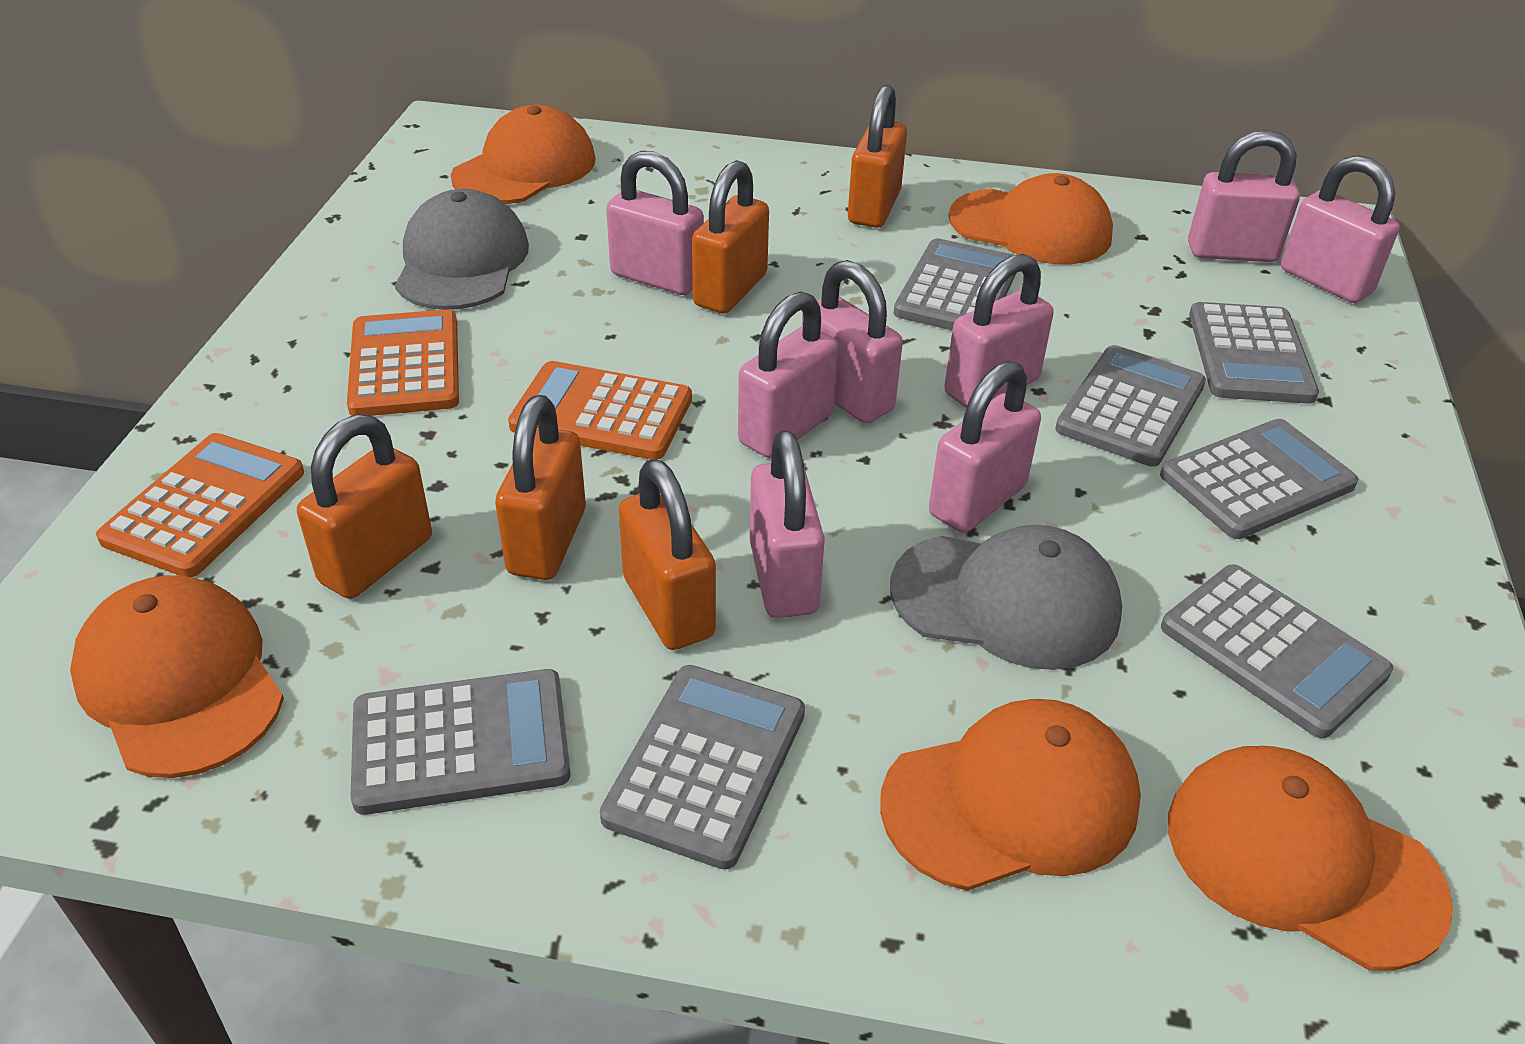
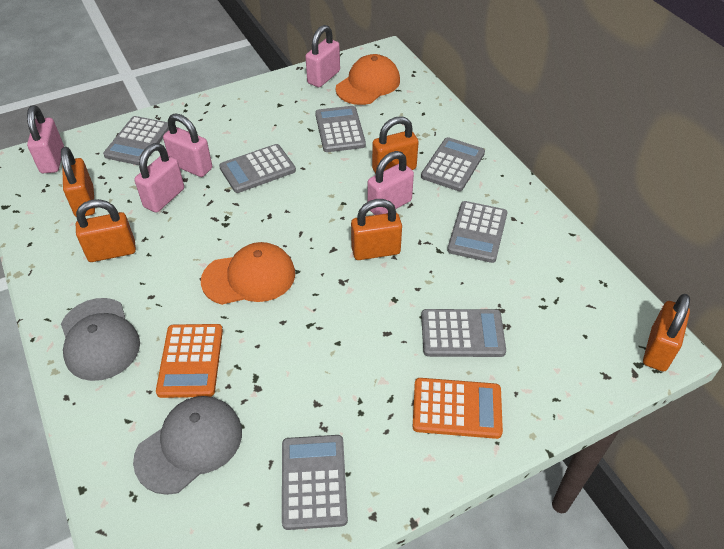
orange calculator: [96,433,304,577] [347,309,459,416] [508,361,692,460] = 3 -> [156,324,223,398] [413,378,503,439] = 2
orange cap: [70,575,284,778] [451,105,596,204] [880,699,1141,891] [948,173,1113,264] [1168,746,1453,970] = 5 -> [201,242,295,305] [336,54,400,105] = 2
pink padlock: [606,151,704,295] [738,291,838,458] [749,430,825,618] [802,260,903,423] [929,361,1041,533] [944,254,1054,408] [1188,130,1300,262] [1281,155,1400,303] = 8 -> [27,105,64,173] [135,143,184,213] [163,113,212,177] [305,25,340,87] [367,151,414,215] = 5

